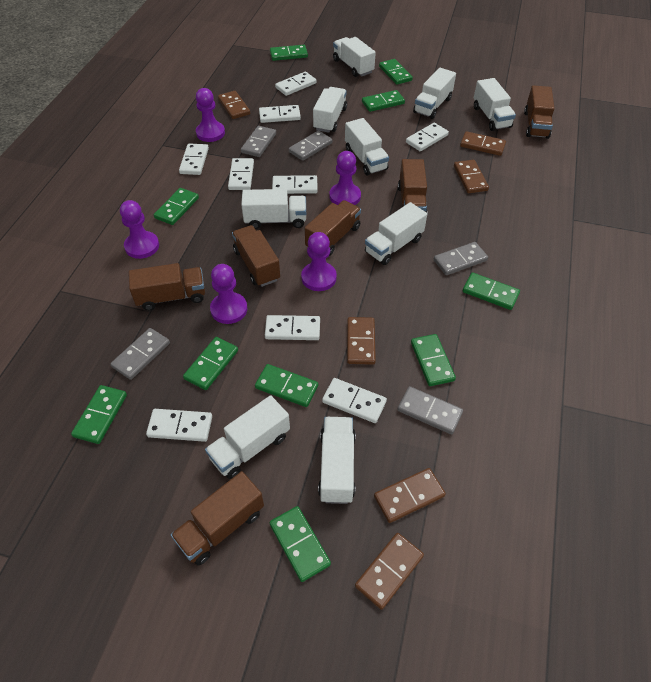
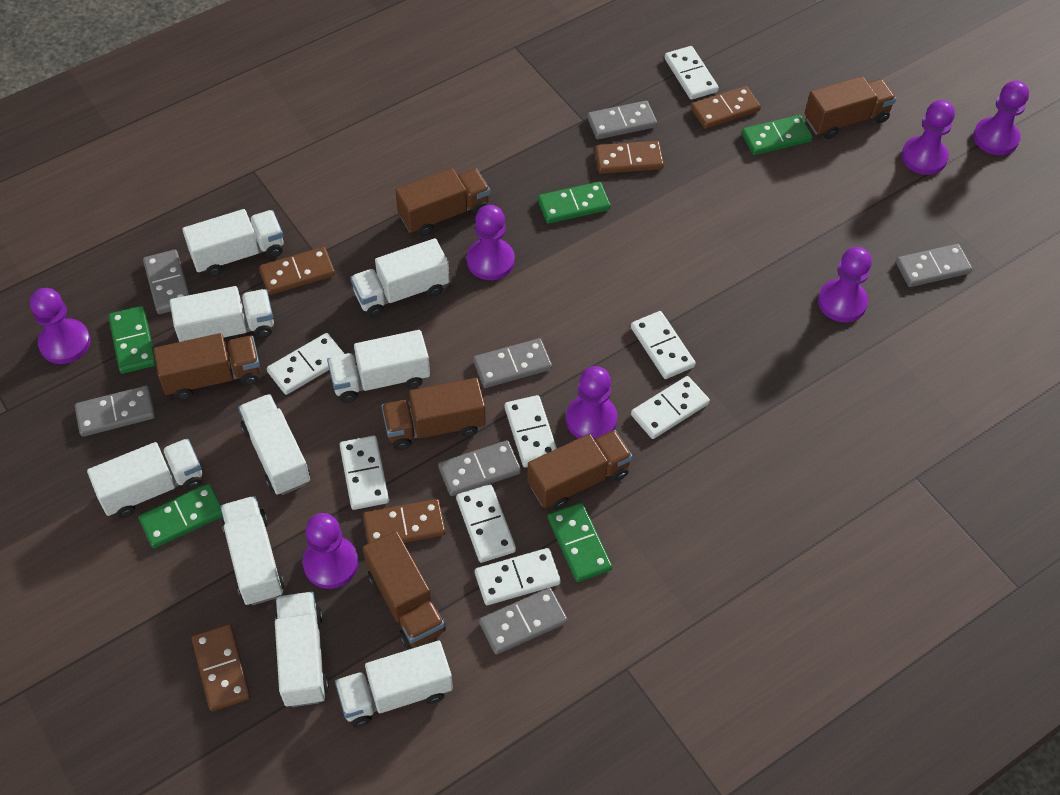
brown domino: [218,91,250,119] [347,317,376,365] [355,533,424,610] [374,468,446,523] [454,160,489,193] [460,131,506,156] = 6 -> [192,624,251,711] [259,247,335,295] [363,499,446,544] [595,141,664,174] [691,86,761,129] = 5
green domino: [71,385,127,444] [154,188,199,225] [183,337,238,390] [255,364,318,407] [269,506,331,582] [270,45,308,61] [362,90,405,112] [379,59,413,85] [411,334,456,386] [463,272,520,310] = 10 -> [108,306,156,374] [138,483,223,548] [538,182,611,224] [548,502,612,582] [742,115,813,155] = 5
grey domino: [111,328,170,380] [241,126,276,157] [289,131,333,161] [397,386,463,434] [434,242,488,275] = 5 -> [75,385,155,437] [143,249,190,314] [438,440,521,496] [473,338,552,388] [479,588,568,655] [587,101,657,139] [896,244,973,287] = 7
purple pawn: [120,200,159,259] [196,88,225,142] [210,264,248,324] [301,232,337,291] [329,151,361,205] = 5 -> [30,288,91,364] [303,513,359,589] [467,205,515,280] [566,366,618,440] [818,247,872,322] [901,100,955,175] [973,81,1029,155] = 7
white domino: [146,409,212,442] [179,143,209,175] [228,158,254,190] [259,105,301,123] [265,315,320,340] [272,175,318,194] [275,72,316,96] [322,378,387,423] [406,123,449,151] = 9 -> [267,333,345,395] [340,436,389,510] [456,484,516,563] [475,548,561,605] [505,395,557,468] [631,311,696,379] [631,376,710,439] [664,46,719,100] = 8

